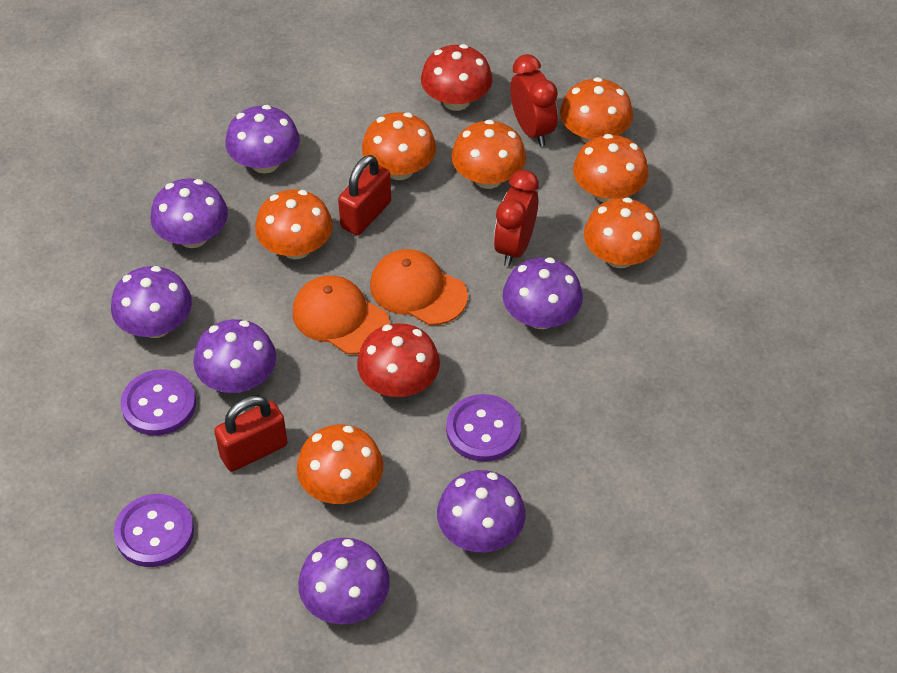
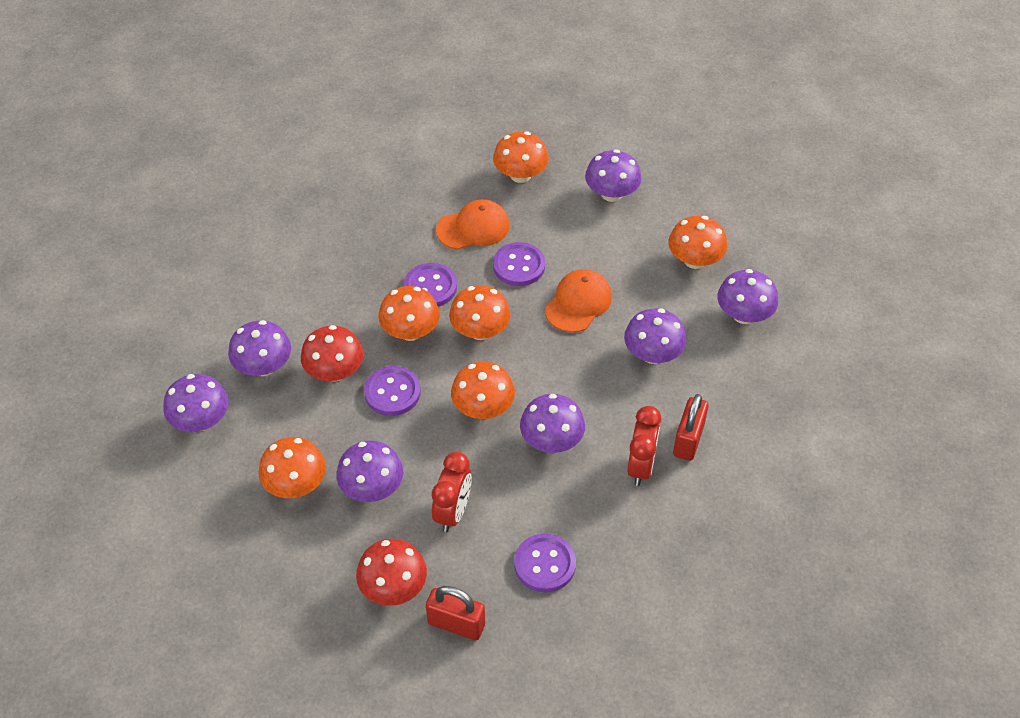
orange mushroom: [255,189,333,259] [297,424,383,504] [362,112,436,180] [451,119,526,189] [560,77,633,143] [573,134,649,202] [584,197,662,268] = 7 -> [258,437,326,498] [378,286,440,341] [449,285,511,340] [451,362,515,419] [493,132,549,183] [669,216,727,269] = 6
purple button: [114,494,194,567] [121,369,196,436] [446,394,521,462] = 3 -> [364,366,421,416] [404,263,457,306] [493,242,545,286] [514,534,576,592] = 4

